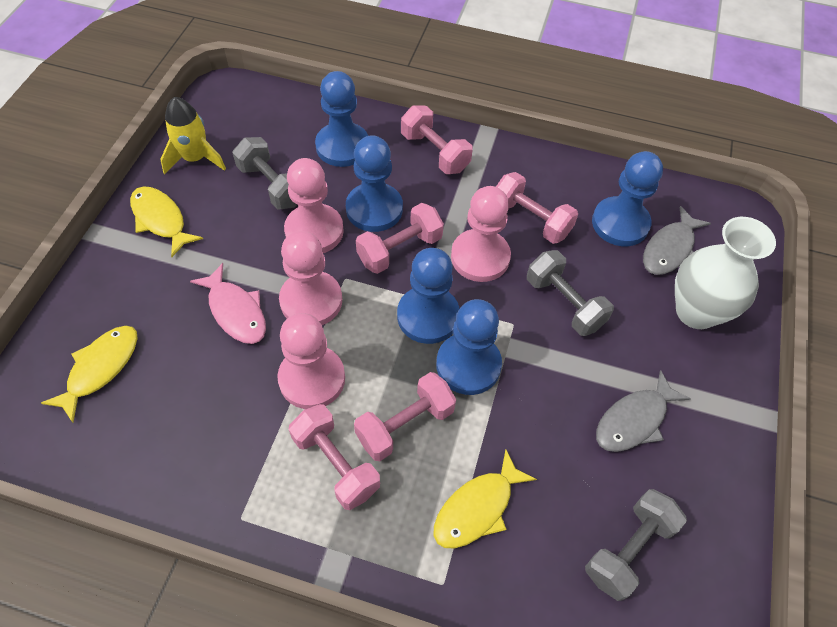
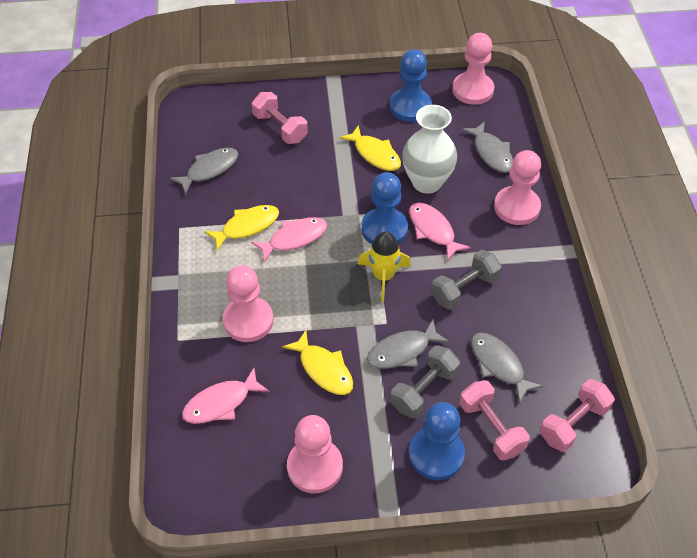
blue pawn: [315,71,368,167] [346,136,403,232] [397,248,460,344] [436,299,502,395] [592,151,663,246] = 5 -> [361,172,408,244] [390,49,432,122] [409,402,465,480] = 3
grey dumbbell: [232,137,297,210] [527,250,614,336] [585,489,687,601] = 3 -> [391,345,460,418] [431,250,502,310] = 2
grey fish: [596,370,691,452] [643,206,711,275] = 2 -> [170,148,238,195] [367,320,449,369] [462,121,513,173] [471,333,543,403] = 4
pink dumbbell: [289,404,380,510] [354,372,456,461] [356,203,444,274] [401,105,473,174] [496,172,578,244] = 5 -> [252,92,308,144] [459,380,530,461] [540,379,615,452] = 3
pink fish: [190,263,266,344] = 1 -> [182,368,269,424] [251,217,327,262] [409,202,471,260] = 3

